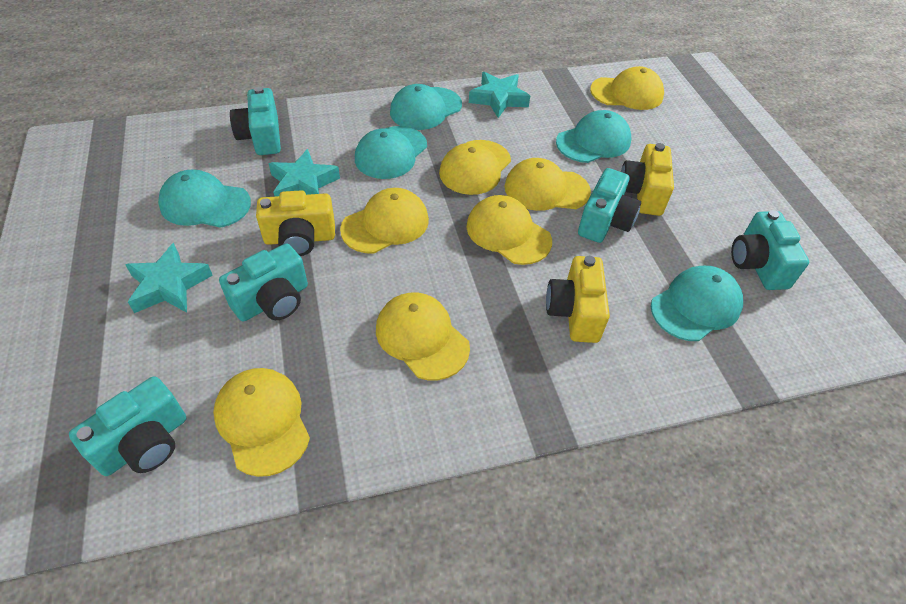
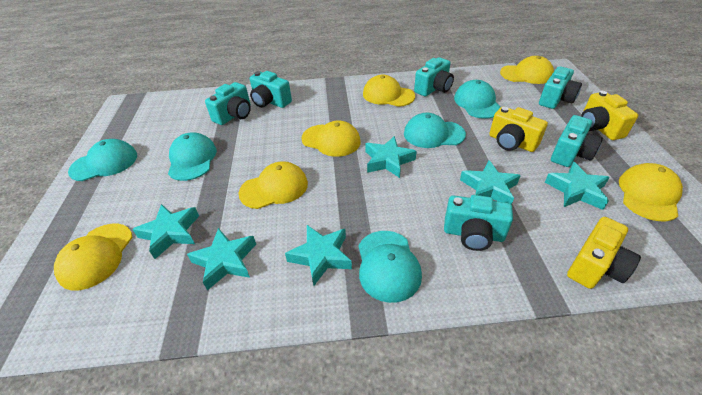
turquoise camera: [69,376,186,476] [219,243,308,321] [230,86,281,155] [578,168,641,243] [731,210,809,290] = 5 -> [205,82,251,125] [250,71,292,108] [414,57,454,97] [444,195,513,251] [539,66,582,109] [551,115,603,167] = 6
turquoise star: [125,243,213,313] [268,149,340,197] [469,72,530,118] = 3 -> [132,204,199,259] [187,228,256,290] [285,225,352,285] [365,136,417,178] [460,160,521,205] [544,162,610,210] = 6
yellow cap: [213,368,310,477] [340,188,429,254] [376,293,470,380] [439,140,511,195] [466,195,552,265] [504,158,591,211] [590,66,664,110] = 7 -> [54,224,133,290] [239,161,308,209] [301,121,361,157] [363,75,415,107] [500,56,554,84] [619,163,683,221] = 6

